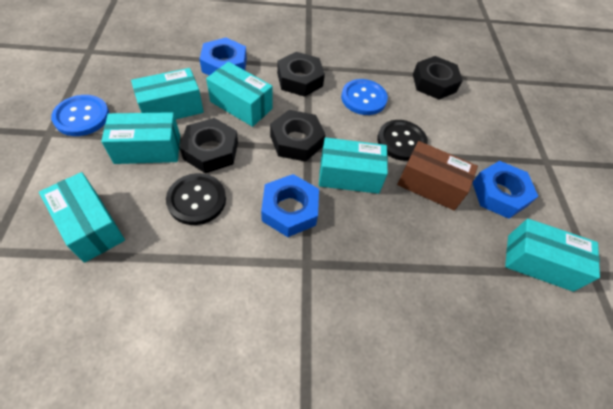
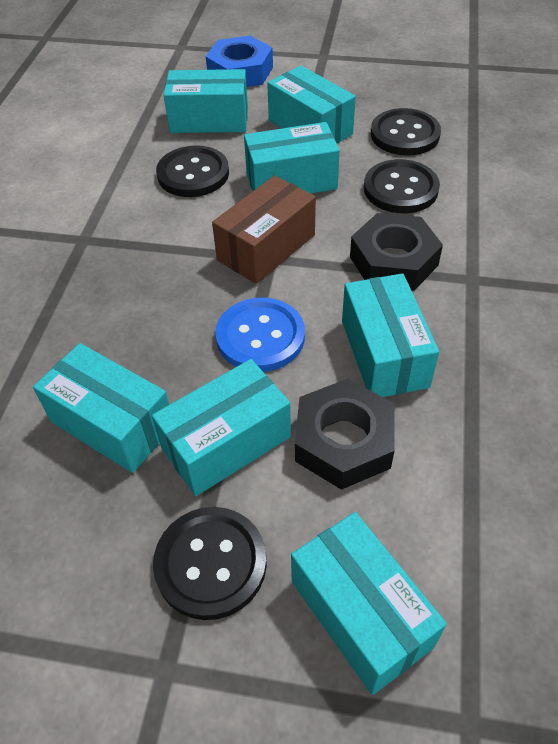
black button: [166,173,226,225] [377,120,428,161] = 2 -> [153,507,267,620] [156,145,229,197] [364,159,440,213] [371,108,441,156] = 4
black nut: [180,118,238,174] [270,110,326,162] [277,52,325,97] [413,56,463,99] = 4 -> [295,379,395,490] [350,213,443,291] = 2
blue button: [51,95,109,136] [341,79,388,115] = 2 -> [215,298,305,372] = 1
blue nut: [200,38,247,76] [261,174,319,237] [472,161,538,219] = 3 -> [206,36,273,87] = 1
turquoise box: [39,172,125,263] [101,112,180,164] [131,68,204,119] [206,62,273,127] [319,137,388,194] [505,219,600,292] = 6 -> [33,343,169,473] [152,359,291,496] [163,69,248,133] [244,122,340,194] [267,66,356,144] [291,512,447,695] [342,273,439,397] = 7

